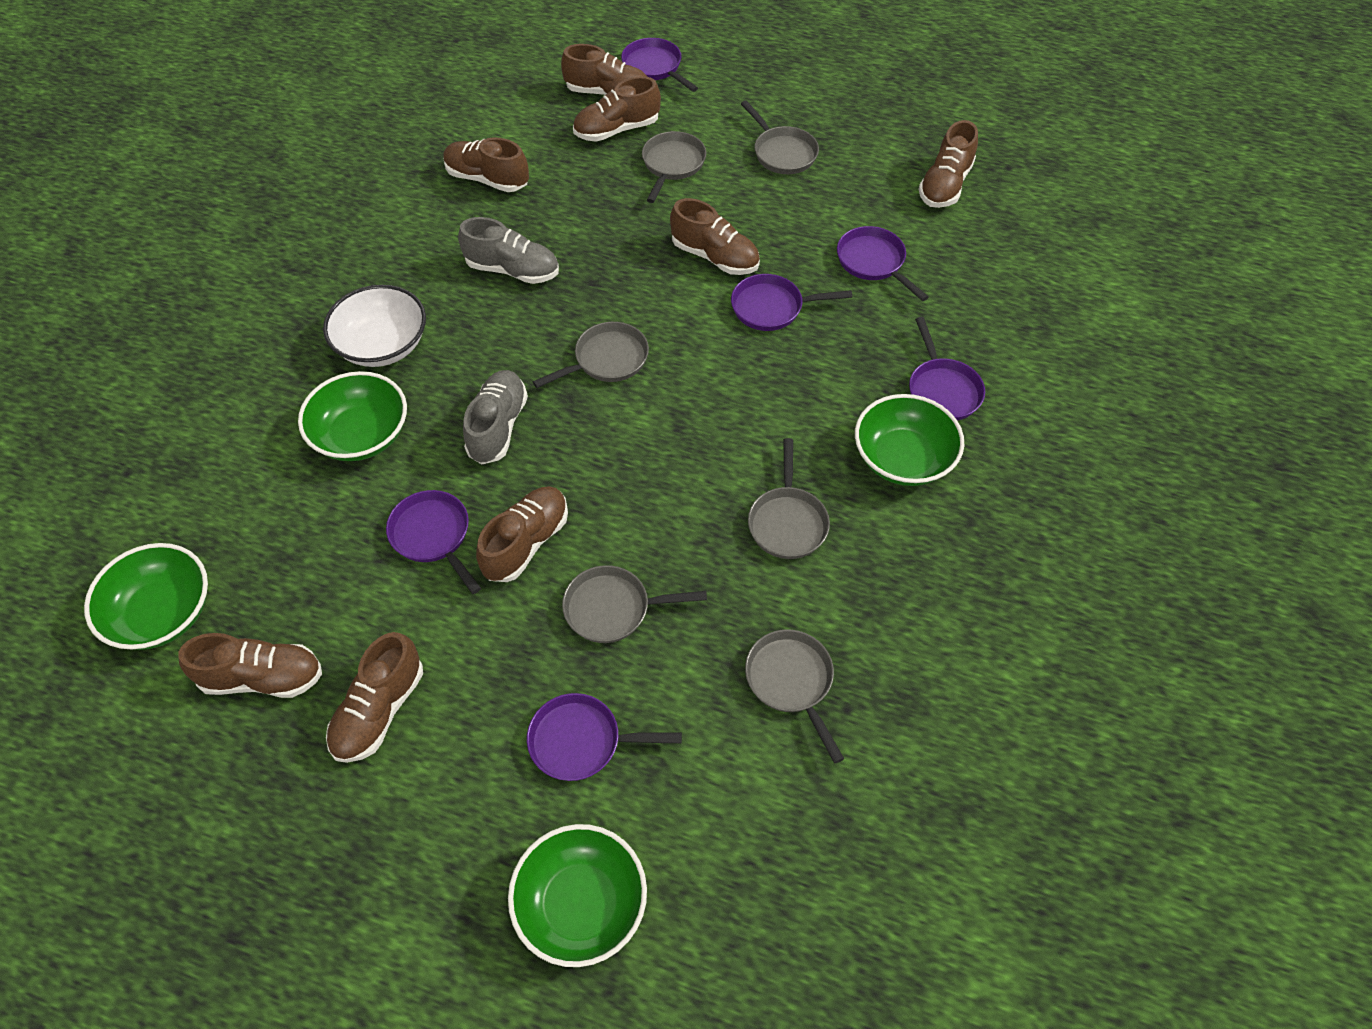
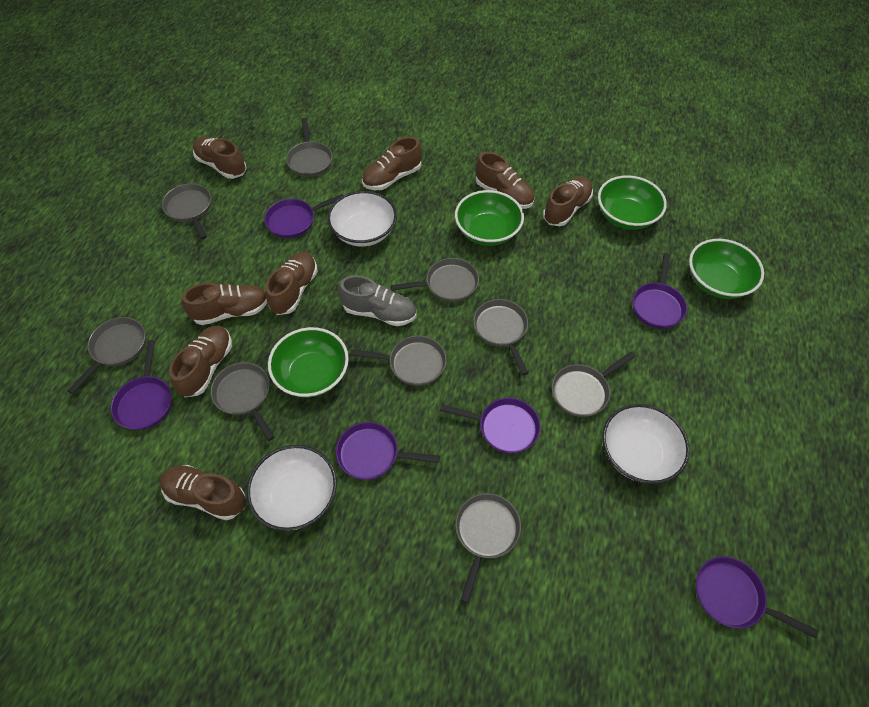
grey pan: [533,322,649,388] [562,565,707,643] [642,131,706,203] [741,100,819,174] [745,630,844,763] [748,438,830,559] = 6 -> [68,317,146,394] [162,184,211,240] [210,362,275,441] [286,118,332,177] [350,336,446,386] [391,258,479,302] [455,493,521,603] [473,299,528,375] [552,352,635,417] = 9
grey shoe: [458,217,559,284] [463,370,528,464] = 2 -> [338,275,416,326] = 1
white bowl: [323,285,426,367] = 1 -> [247,445,337,531] [327,191,397,246] [602,404,690,484] = 3

